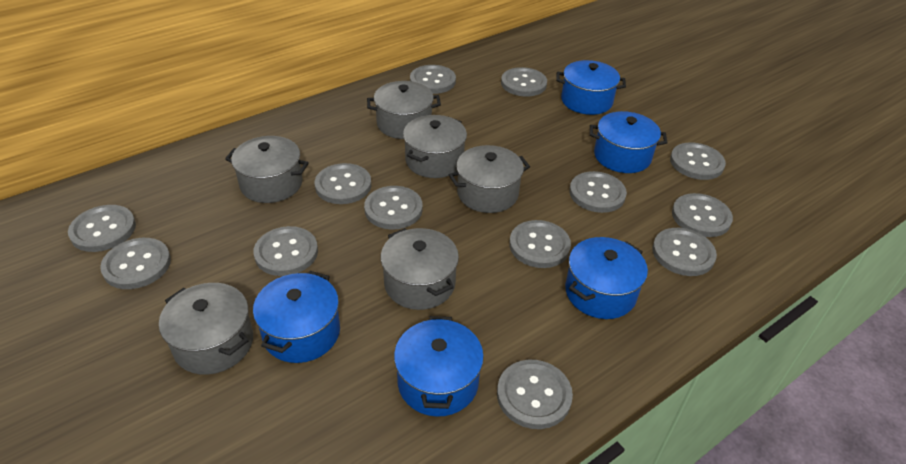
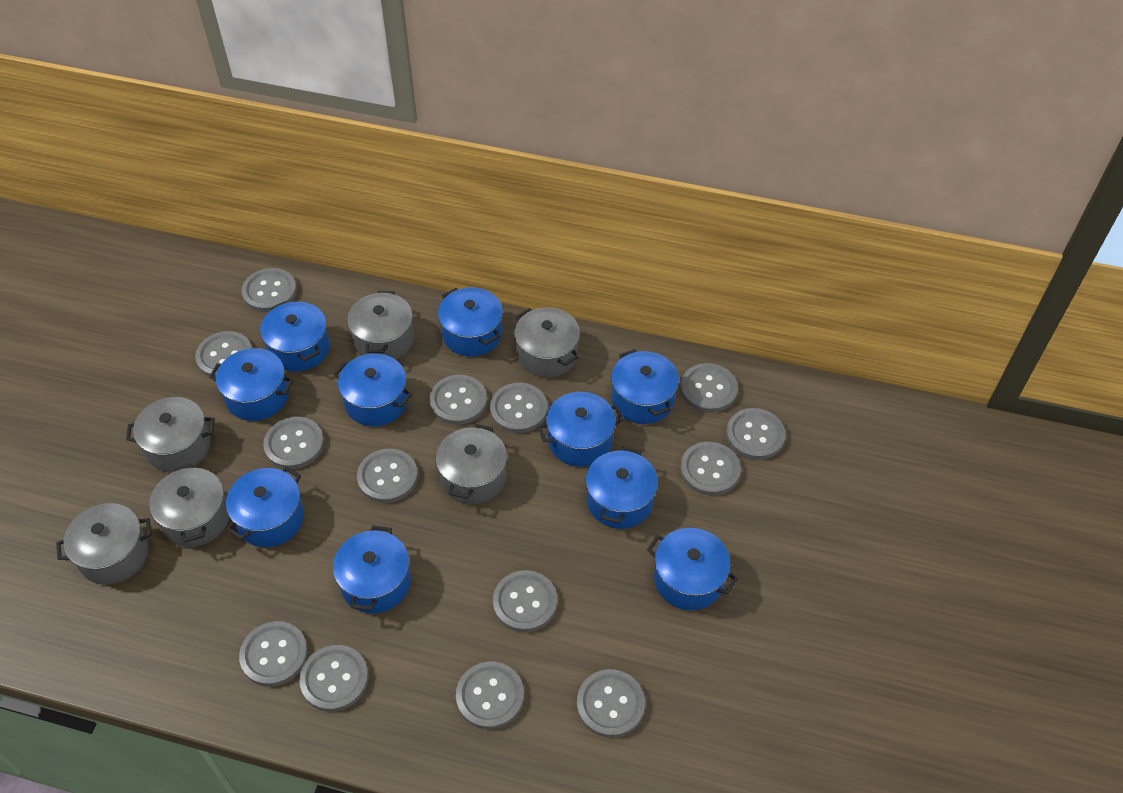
blue pot: [253,271,340,363] [394,316,484,417] [556,60,626,115] [565,237,648,319] [590,111,667,173] = 5 -> [209,348,293,421] [226,466,304,547] [260,301,330,372] [333,526,411,613] [334,354,412,426] [438,287,503,357] [538,392,624,467] [586,447,658,529] [611,349,679,424] [647,528,738,610] = 10
grey button: [68,205,136,252] [100,238,171,289] [253,226,318,276] [315,163,371,204] [364,186,423,230] [410,65,456,94] [497,360,573,429] [501,67,547,97] [509,220,571,268] [569,171,627,213] [652,228,717,276] [670,142,726,180] [672,193,733,237] = 13 -> [195,331,252,378] [239,621,308,687] [242,268,297,312] [263,417,324,469] [299,645,368,712] [357,448,418,503] [429,375,487,425] [456,661,524,729] [490,383,547,433] [493,570,557,632] [577,669,645,738] [680,363,738,413] [680,442,741,496] [726,408,785,460] = 14

